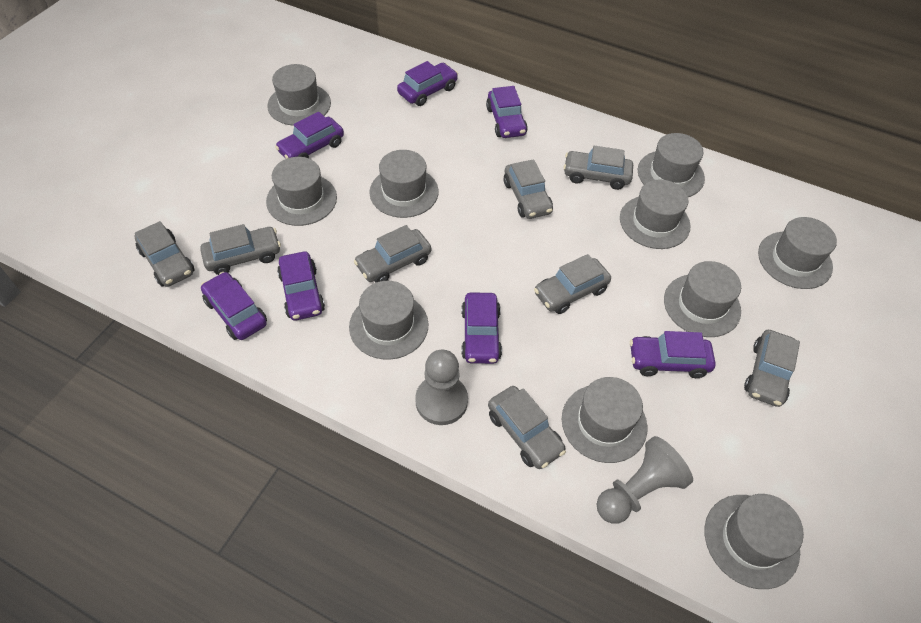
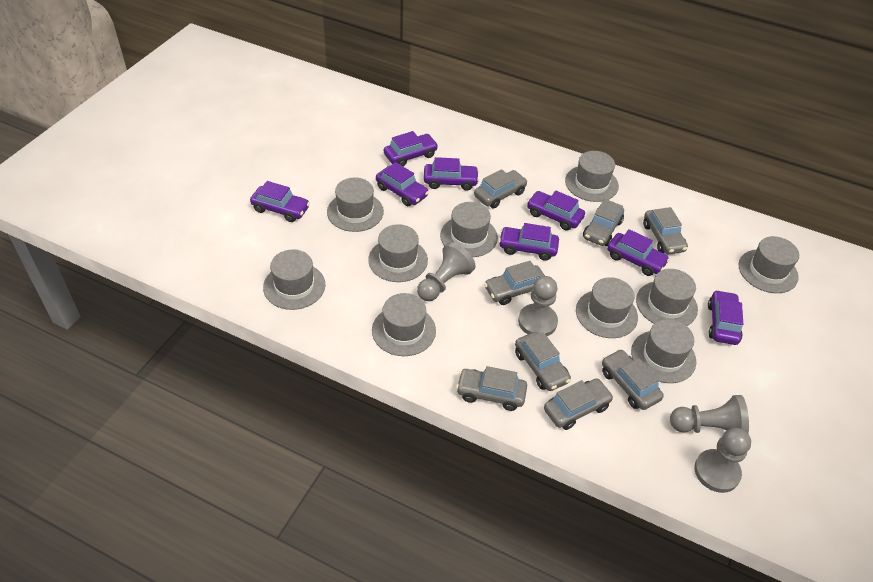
grey pawn: [415,350,468,425] [596,436,693,524] = 2 -> [417,242,476,301] [518,276,558,336] [670,395,749,433] [694,428,751,493] = 4
purple car: [201,272,267,340] [275,112,344,159] [277,252,325,320] [397,61,458,106] [461,292,502,364] [486,86,528,138] [630,331,716,378] = 7 -> [250,181,310,222] [376,162,429,206] [384,131,438,166] [424,157,479,191] [499,223,559,261] [527,191,585,230] [607,229,670,276] [708,290,743,345] = 8

